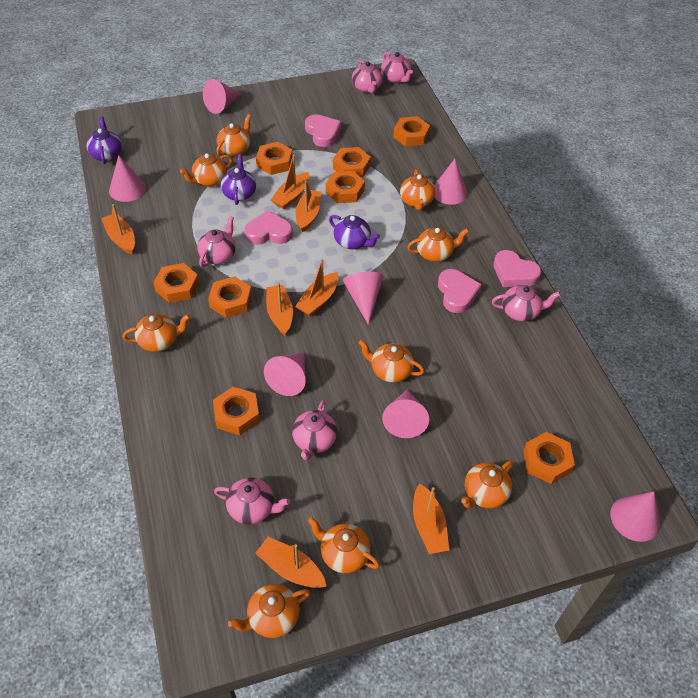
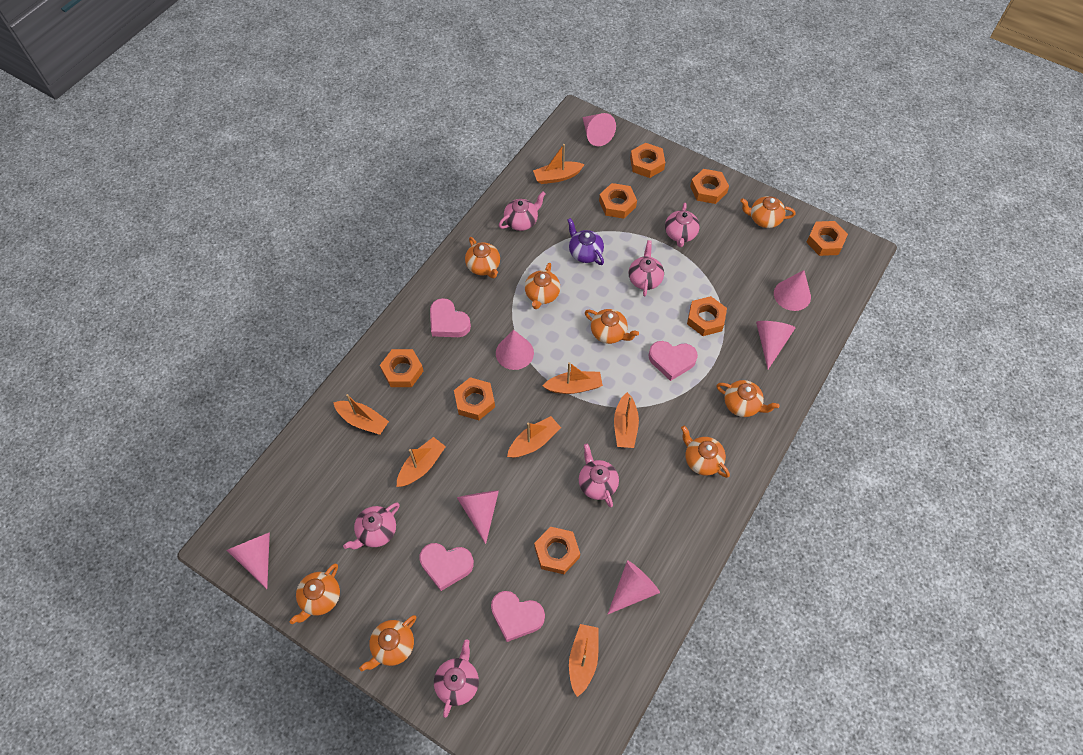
orange teapot: [123,314,191,352] [180,153,233,186] [216,114,251,156] [228,584,310,638] [308,517,380,573] [358,340,424,383] [400,169,435,210] [407,227,469,262] [461,460,513,508] = 9 -> [290,564,340,624] [359,615,416,671] [465,237,500,278] [525,263,560,309] [585,309,639,344] [681,426,730,478] [716,380,779,417] [740,196,795,228] = 8
purple teapot: [86,116,122,164] [221,154,256,205] [329,215,380,249] = 3 -> [567,218,604,265] = 1

